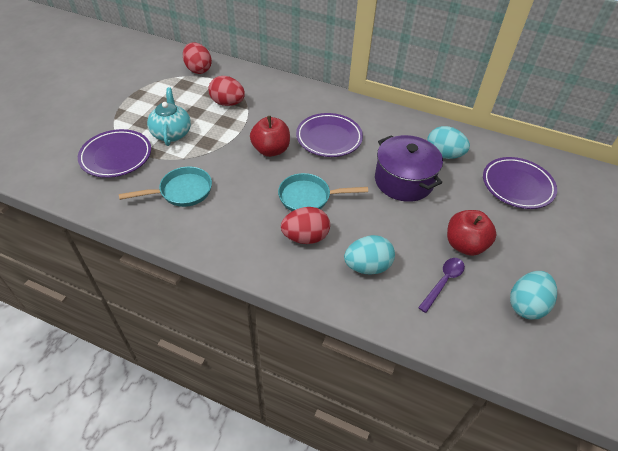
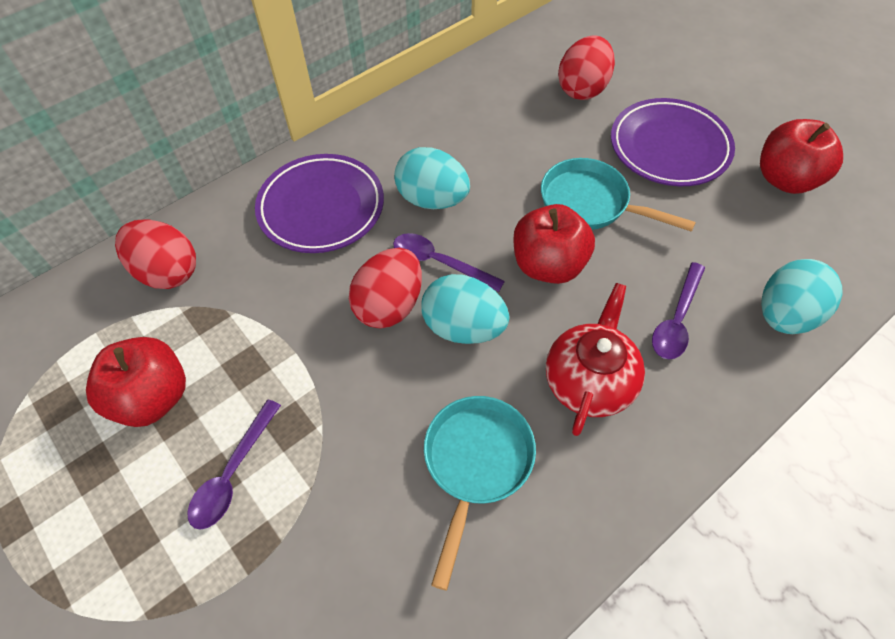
purple plate: [78,129,151,178] [296,113,363,157] [483,157,557,209] = 3 -> [255,154,384,253] [611,98,735,186] = 2
purple pot: [375,135,443,202] = 1 -> none = 0
purple spoon: [418,258,465,313] = 1 -> [188,399,281,530] [393,233,505,292] [652,262,705,360] = 3
red apple: [250,116,290,157] [447,210,496,256] = 2 -> [86,337,186,427] [513,204,595,284] [760,119,843,194] = 3
red teapot: none = 0 -> [546,283,645,436] = 1
turquoise teapot: [147,87,191,146] = 1 -> none = 0

